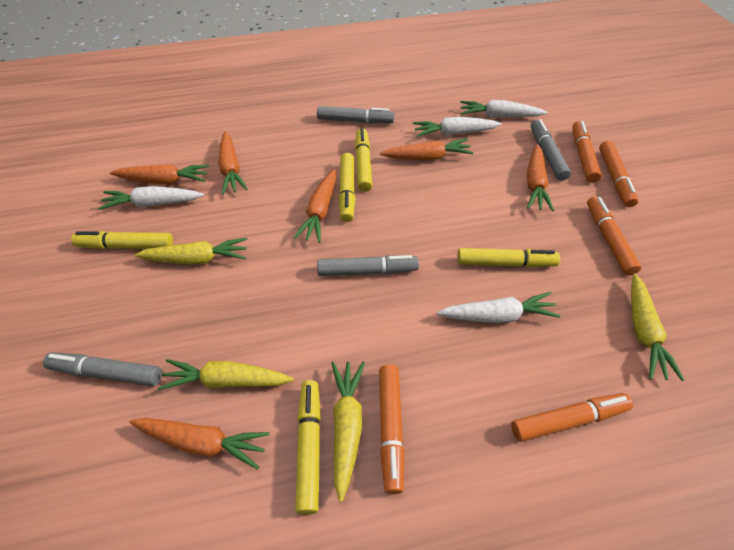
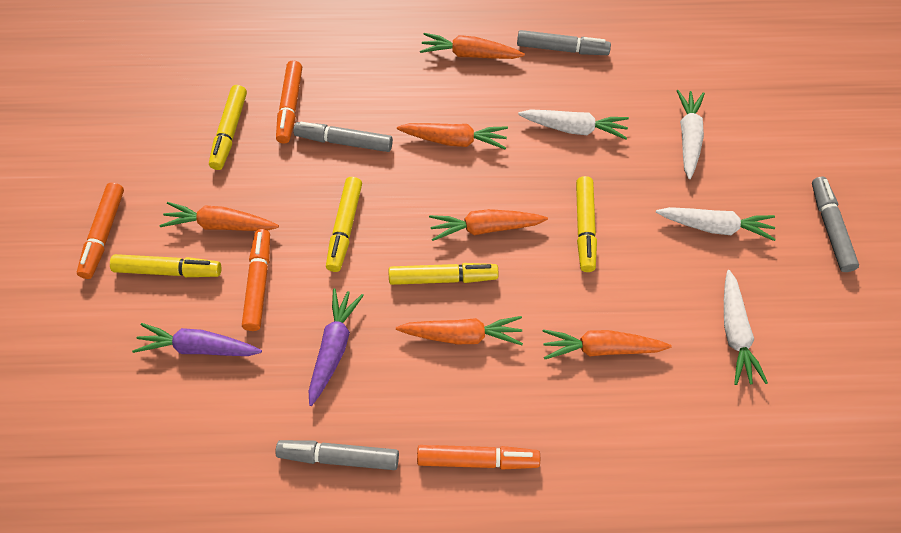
orange marker: [379,365,404,494] [511,393,633,442] [572,121,602,183] [587,196,641,276] [599,141,638,207] = 5 -> [77,182,124,279] [242,229,270,331] [276,60,302,144] [417,445,540,470] = 4
purple carrot: none = 0 -> [132,323,262,356] [309,288,364,406] = 2
yellow carrot: [134,237,247,265] [157,359,294,391] [331,361,365,502] [631,274,684,381] = 4 -> none = 0

